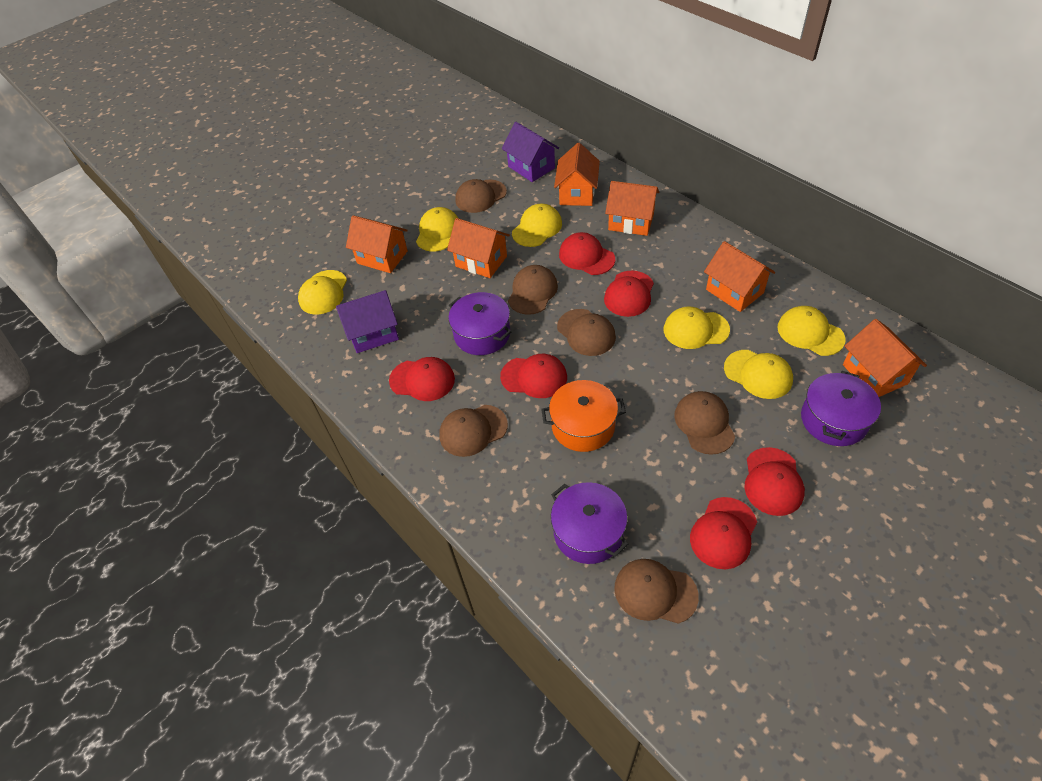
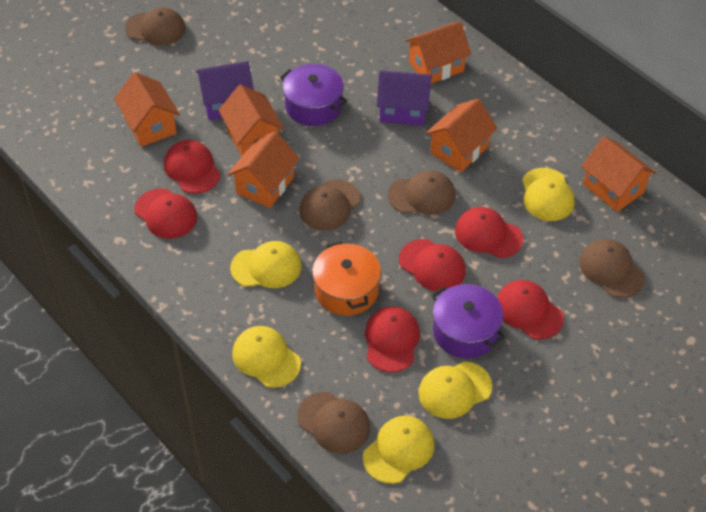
brown cap: [439,405,508,457] [455,179,507,213] [508,265,558,315] [557,309,616,356] [614,559,699,624] [674,391,735,455] = 6 -> [125,7,186,46] [297,392,370,454] [299,179,361,230] [388,170,455,215] [579,239,645,298] = 5
purple pot: [448,292,512,355] [551,482,629,564] [801,371,881,446] = 3 -> [280,64,347,126] [431,284,505,358] = 2
yellow cap: [298,270,347,314] [416,207,459,252] [512,204,562,247] [664,307,730,349] [724,350,793,399] [777,306,846,356] = 6 -> [230,241,302,288] [232,326,301,388] [363,416,434,484] [418,361,492,419] [522,168,575,221] = 5

